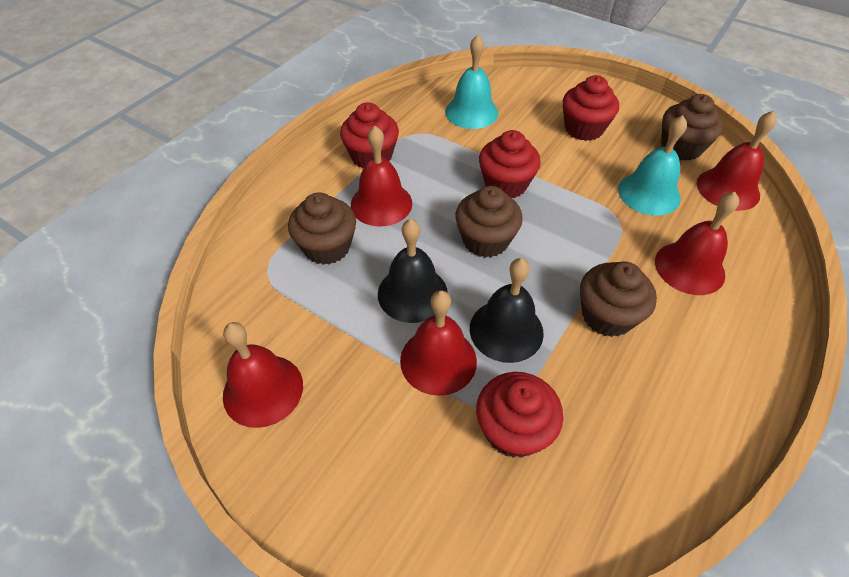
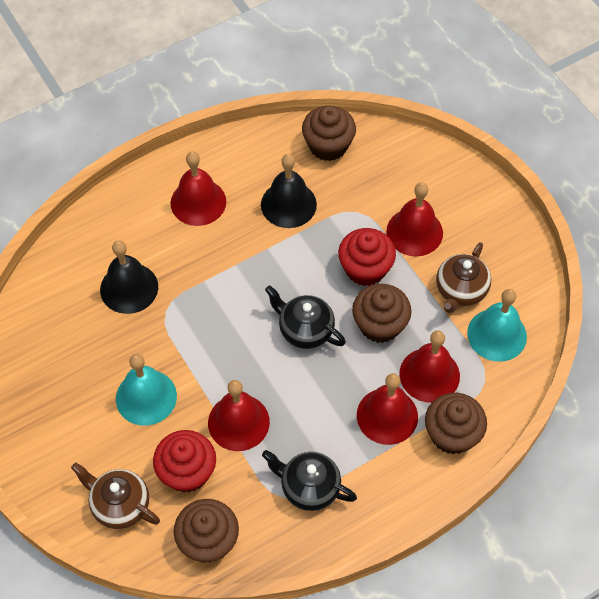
black teapot: none = 0 -> [262,450,357,511] [265,285,346,349] = 2
brown teapot: none = 0 -> [71,463,160,529] [436,242,491,313] = 2
red cupcake: [340,102,399,169] [476,372,563,458] [479,130,541,198] [563,75,619,141] = 4 -> [153,430,216,493] [338,228,396,286] = 2

